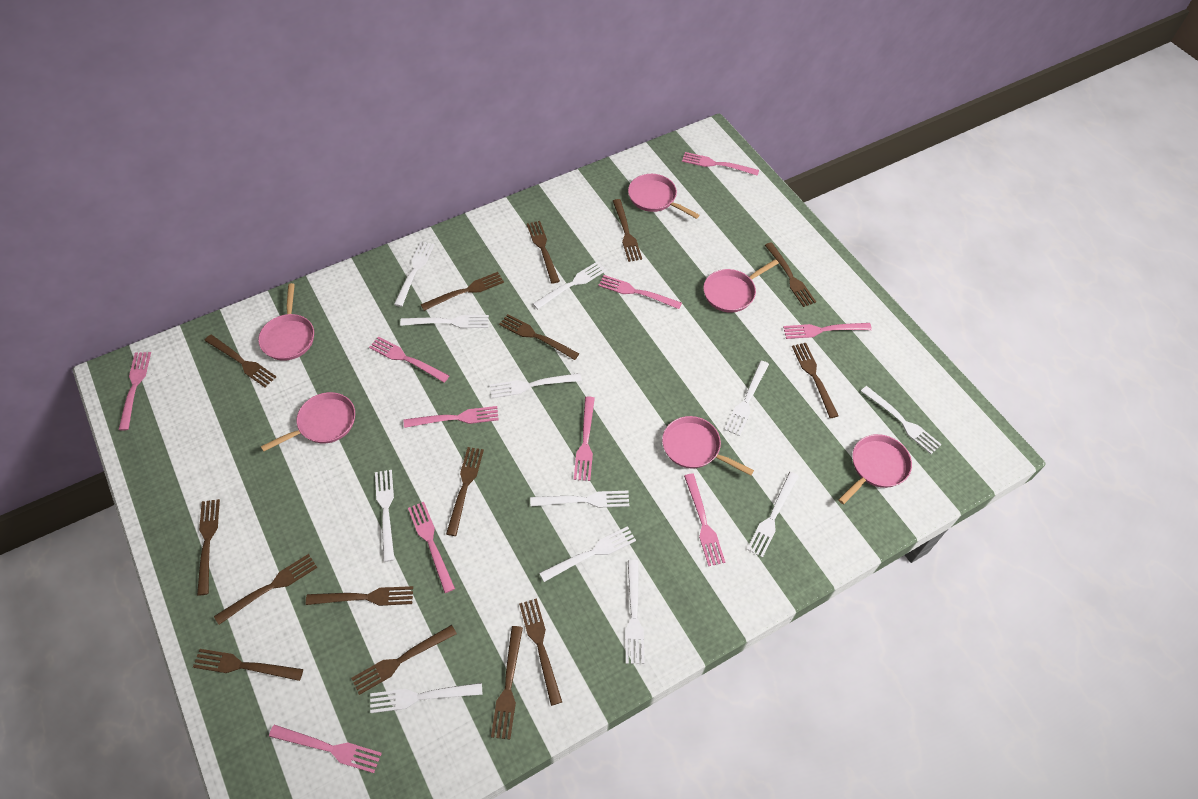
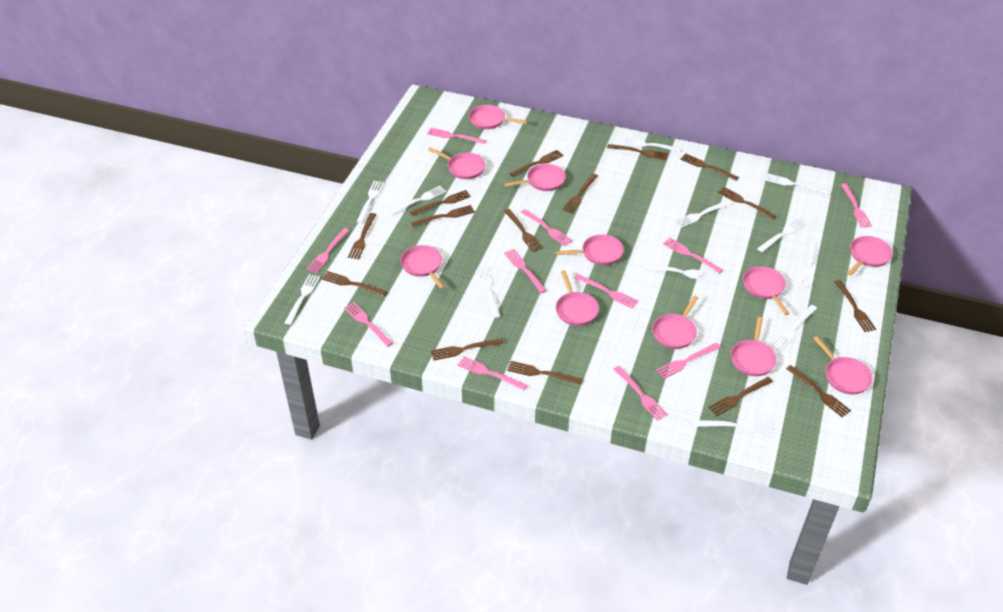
pink fork: [119,352,151,431] [269,725,382,773] [369,337,449,383] [404,406,499,428] [408,502,455,593] [574,396,595,481] [598,275,682,309] [682,152,759,176] [684,473,725,566] [783,323,872,339] = 10 -> [307,228,350,273] [344,302,393,347] [427,128,486,144] [457,357,527,391] [504,249,547,293] [521,209,573,246] [575,274,639,309] [613,366,668,421] [656,343,721,379] [663,238,723,274] [841,183,872,228] = 11
pink pan: [258,283,314,361] [261,392,355,452] [628,174,699,219] [662,416,754,476] [703,259,779,313] [838,434,912,504] = 6 -> [400,245,445,289] [428,147,485,179] [469,105,527,129] [504,164,566,191] [556,234,624,265] [556,270,599,326] [652,295,699,349] [731,317,776,376] [743,266,790,315] [813,336,873,394] [847,236,893,276] = 11

